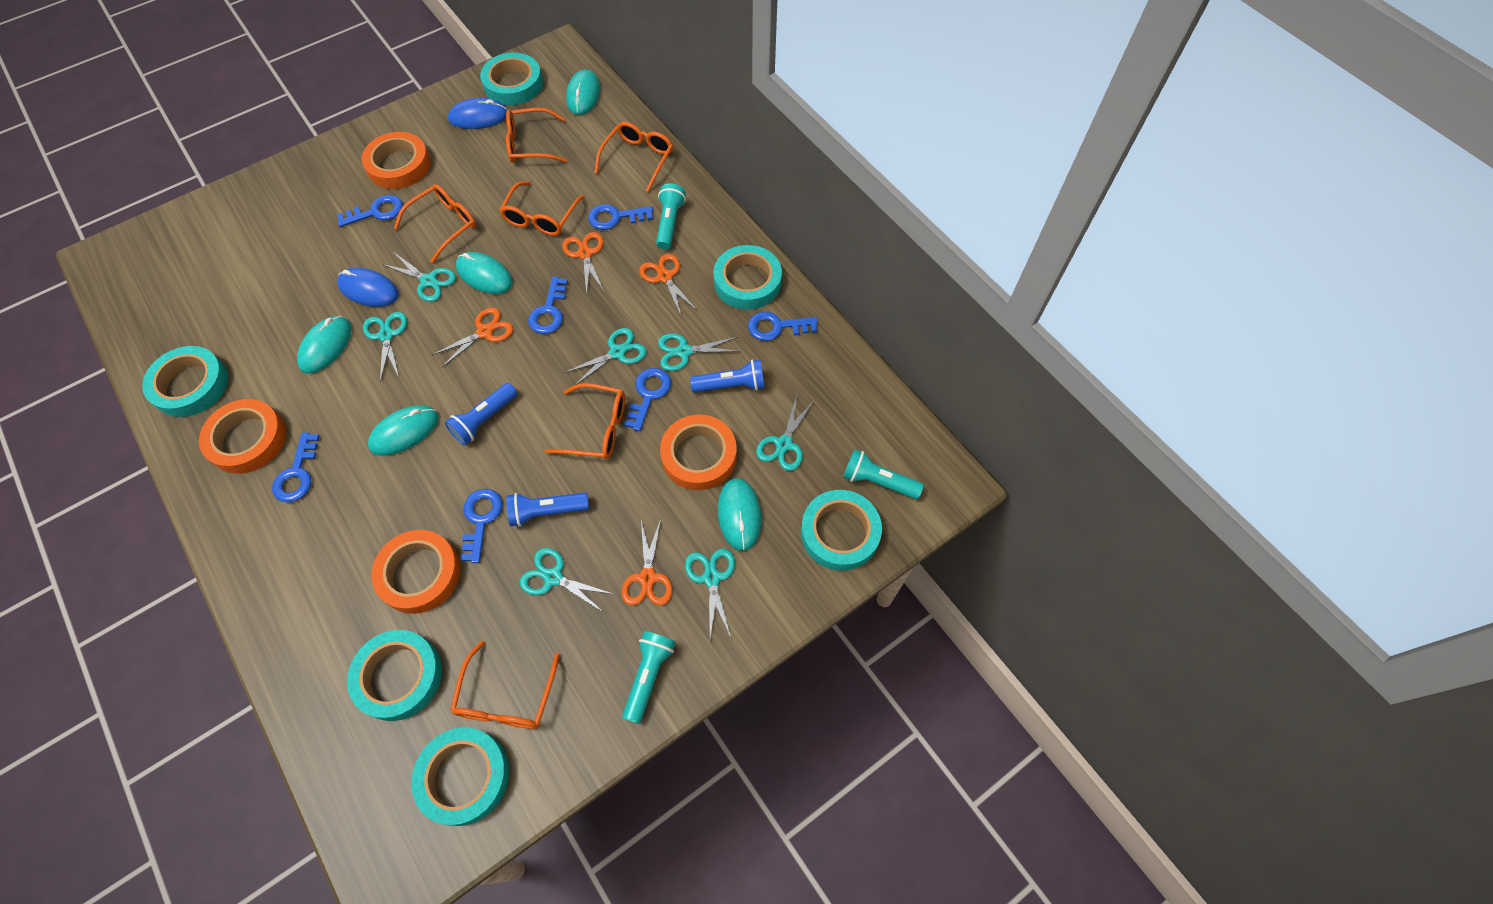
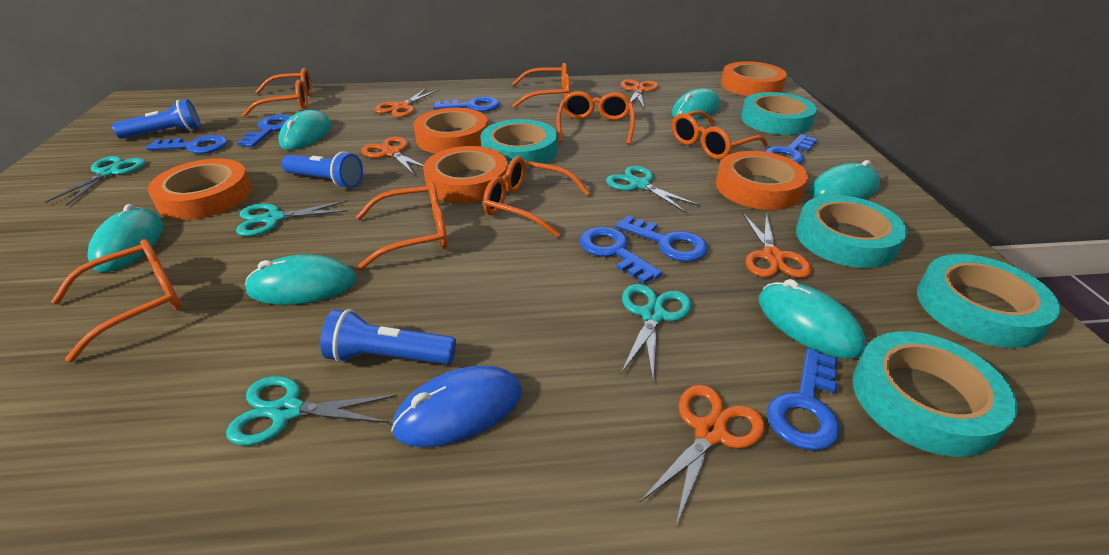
blue mouse: [337,268,399,307] [448,98,507,129] = 2 -> [391,366,522,447] = 1
orange glasses: [394,184,476,263] [450,641,560,729] [499,181,584,236] [506,108,567,163] [545,383,625,460] [594,122,673,192] = 6 -> [51,239,182,362] [242,68,312,117] [356,182,448,270] [483,156,590,237] [512,63,570,108] [556,91,635,145] [672,110,768,159] = 7
orange scissors: [432,308,513,367] [562,232,604,295] [621,519,673,605] [639,254,697,315] = 4 -> [361,137,424,176] [375,88,439,117] [620,79,658,108] [639,385,765,525] [742,212,812,278] = 5
orange tape: [199,399,286,474] [362,132,431,189] [371,530,460,614] [660,415,737,490] = 4 -> [148,159,252,220] [414,108,488,154] [423,146,508,204] [716,151,808,210] [721,61,787,96] = 5
turquoise flashlight: [622,631,676,724] [656,183,686,250] [843,449,924,499] = 3 -> none = 0
turquoise mouse: [297,316,352,374] [368,406,439,456] [456,252,513,294] [566,69,601,115] [718,478,762,551] = 5 -> [87,204,163,272] [245,254,356,305] [278,110,331,150] [672,88,720,120] [759,279,866,359] [810,160,880,199] = 6
turquoise scissors: [363,312,407,382] [382,253,456,302] [520,548,613,613] [564,328,647,385] [658,333,741,371] [685,548,735,638] [756,396,815,471] = 7 -> [45,156,145,206] [226,376,397,446] [236,200,348,236] [606,166,700,213] [621,284,692,380] = 5
turquoise tape: [142,346,228,417] [347,630,442,721] [411,727,509,826] [480,53,543,105] [713,245,782,310] [801,490,882,571] = 6 -> [481,119,557,169] [741,92,817,135] [796,195,907,268] [853,331,1017,457] [917,254,1061,348] = 5

